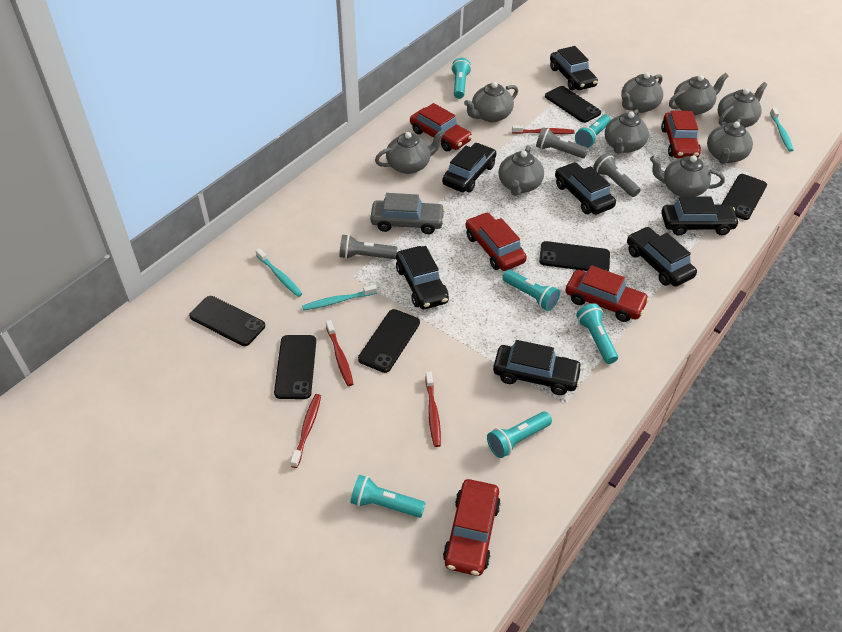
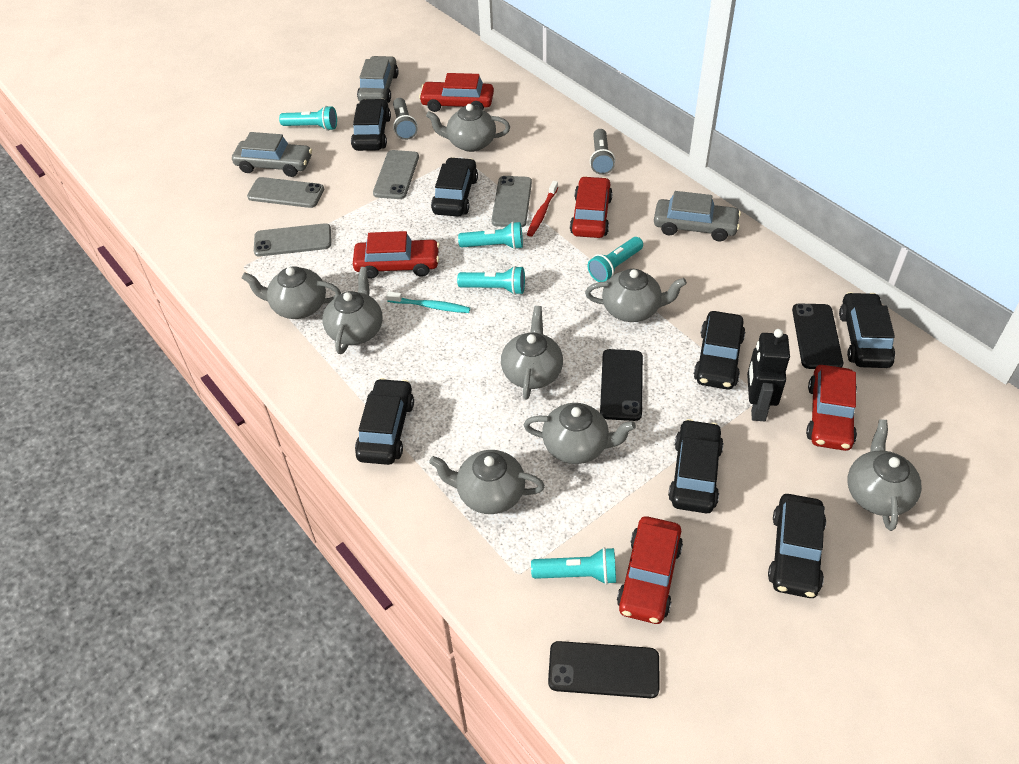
black phone: [189,296,265,346] [274,335,316,399] [358,309,420,373] [539,241,610,271] [545,86,601,123] [721,174,767,220] = 6 -> [548,641,660,698] [600,349,643,421] [792,304,843,369] = 3
black robot: none = 0 -> [747,329,790,421] = 1
grey car: [370,193,445,234] = 1 -> [232,132,312,177] [357,56,399,103] [654,191,741,242] = 3
grey flashlight: [339,234,398,259] [536,127,588,158] [593,153,640,197] = 3 -> [393,98,418,140] [590,129,615,175] = 2
grey phone: none = 0 -> [247,177,324,208] [254,223,331,256] [373,150,419,199] [492,176,532,227] = 4
grey teapot: [375,130,445,174] [464,82,518,122] [499,146,544,196] [605,109,649,154] [621,73,663,113] [650,155,725,197] [669,73,728,115] [707,119,753,164] [718,82,767,128] = 9 -> [242,266,341,319] [323,267,383,354] [426,104,510,152] [429,450,545,514] [501,306,563,400] [524,403,636,464] [585,269,687,322] [848,419,922,531] = 8
red toothbrush: [290,394,321,468] [326,320,353,386] [425,372,441,447] [512,125,575,134] = 4 -> [527,181,558,237] = 1
turquoise flashlight: [350,475,426,518] [451,58,471,99] [487,411,552,458] [503,270,560,311] [575,115,611,148] [576,303,618,364] = 6 -> [279,106,337,131] [457,266,525,295] [458,222,523,249] [531,547,616,585] [588,237,643,282] = 5
turquoise toothbrush: [256,248,302,297] [302,285,377,310] [770,108,793,151] = 3 -> [386,291,470,313] = 1

